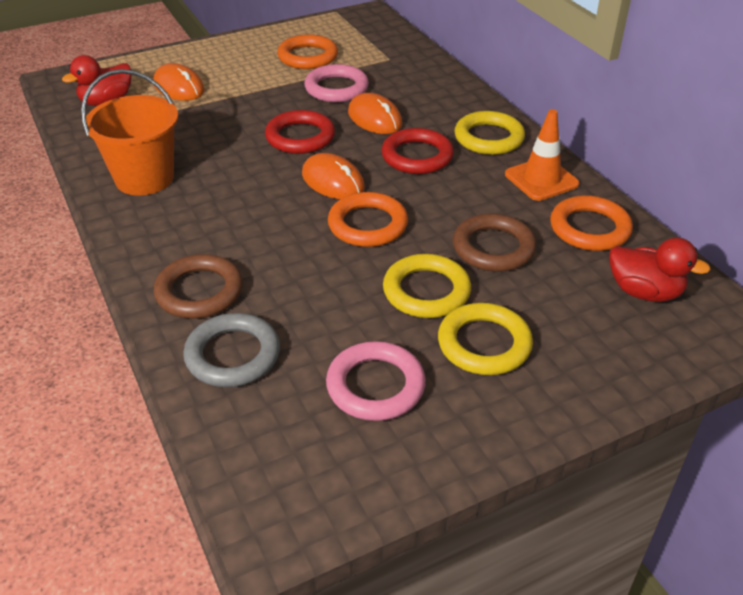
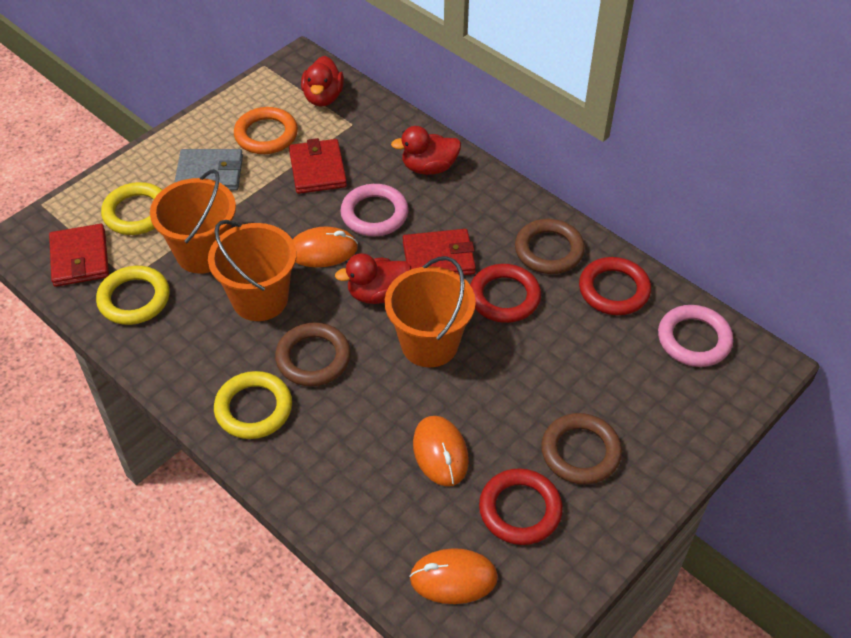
brown ring: [154,254,243,319] [453,213,537,272] = 2 -> [275,322,351,386] [515,219,585,274] [541,413,622,484] = 3
grey ring: [183,313,280,387] = 1 -> none = 0
grey wallet: none = 0 -> [174,149,243,191] = 1
orange bucket: [81,69,178,196] = 1 -> [150,169,236,274] [208,220,297,321] [385,256,476,367] = 3
orange ring: [277,34,338,69] [328,192,408,247] [550,195,633,251] = 3 -> [234,107,298,154] = 1
orange traffic cone: [505,109,580,201] = 1 -> none = 0
red duck: [62,55,131,106] [609,238,711,302] = 2 -> [301,56,344,107] [335,253,411,304] [391,126,461,175] = 3
red ring: [265,110,335,154] [381,128,454,174] = 2 -> [470,264,541,323] [479,468,563,545] [579,257,651,315] = 3
red wallet: none = 0 -> [49,224,109,287] [289,138,347,194] [403,229,476,275] = 3

